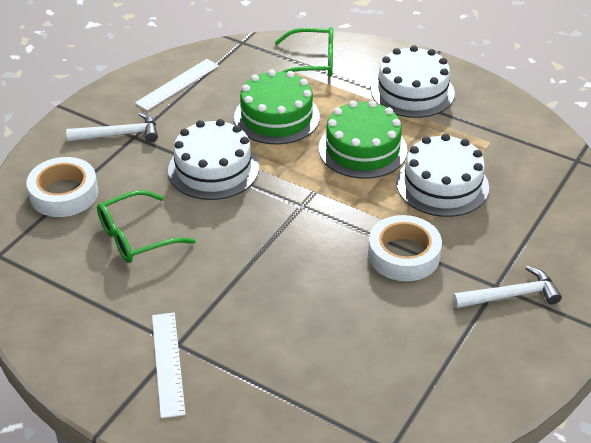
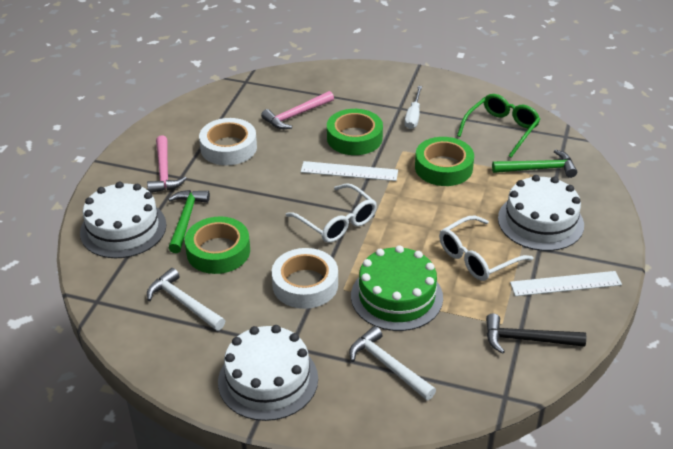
black hammer: none = 0 -> [486,314,586,354] = 1
green cake: [234,69,320,145] [318,100,408,179] = 2 -> [351,245,443,331] = 1
green glasses: [97,190,196,263] [275,27,333,77] = 2 -> [457,94,540,158] = 1
green hammer: none = 0 -> [168,190,210,253] [492,150,577,178] = 2
green tape: none = 0 -> [185,216,250,274] [327,109,383,155] [415,137,474,186] = 3
pink hammer: none = 0 -> [147,135,187,193] [261,91,334,129] = 2
white glasses: none = 0 -> [286,183,377,243] [439,216,533,281] = 2
white screwdriver: none = 0 -> [405,86,422,129] = 1

